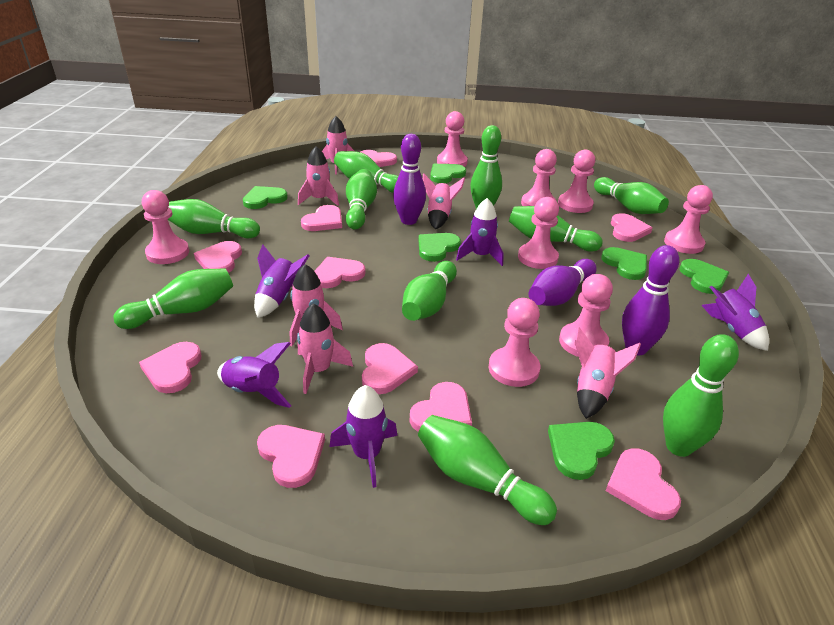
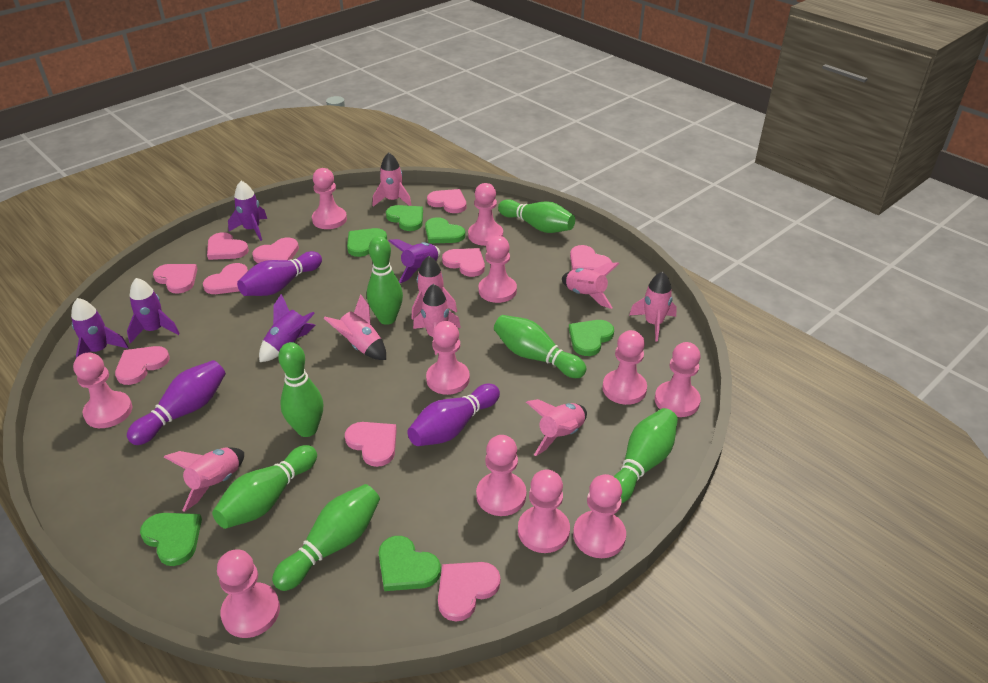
green bowling pin: [113,268,233,329] [167,199,260,238] [334,151,399,193] [346,169,377,229] [402,261,457,321] [418,415,557,525] [470,125,502,209] [509,206,603,252] [594,177,669,214] [663,334,739,457] = 10 -> [212,445,317,529] [272,484,380,591] [278,342,323,437] [367,236,403,325] [494,315,587,378] [498,199,575,233] [613,408,678,503] = 7
pink pawn: [142,190,189,264] [437,111,468,167] [489,298,540,387] [518,197,559,269] [521,149,557,206] [558,150,595,213] [559,274,613,357] [664,185,713,254] = 8 -> [73,353,132,428] [217,549,280,638] [312,168,347,229] [426,321,470,395] [468,183,503,246] [476,435,526,516] [479,236,517,303] [518,469,570,553] [573,474,626,558] [602,330,647,405] [655,342,701,417] = 11
pink rocket: [290,264,343,346] [297,303,353,394] [298,146,339,206] [322,116,354,174] [423,173,465,229] [575,327,641,419] = 6 -> [164,447,244,512] [324,294,386,360] [373,153,412,207] [411,256,457,320] [413,284,461,355] [526,399,587,456] [562,263,619,309] [629,272,677,342] = 8

